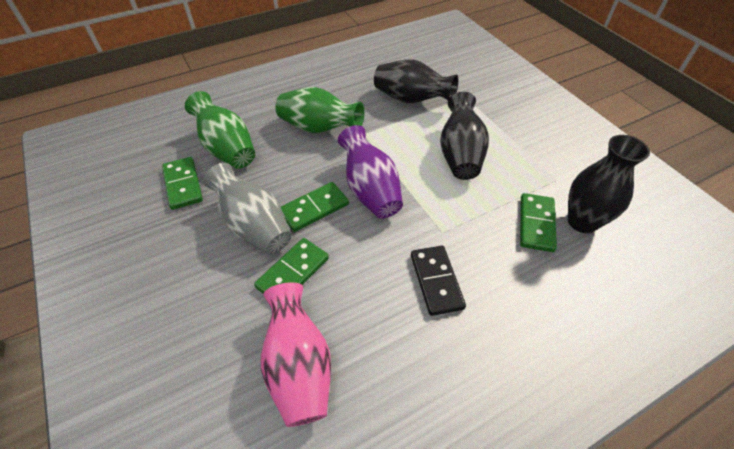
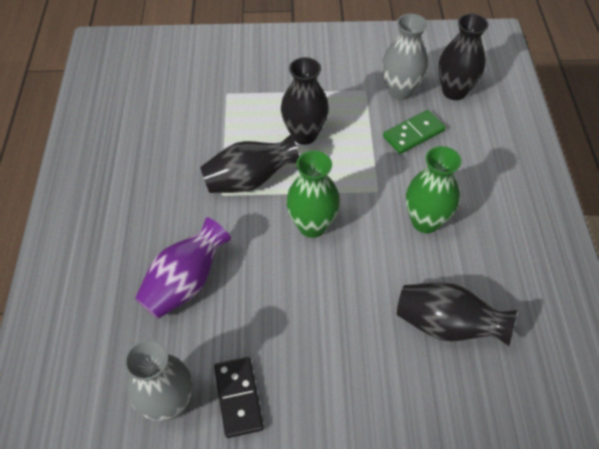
black vase: [374,59,458,103] [440,92,489,180] [568,135,650,233] = 3 -> [200,134,299,193] [281,57,329,145] [397,282,517,346] [439,13,488,100] = 4
green domino: [162,157,203,210] [254,238,329,294] [281,182,349,232] [520,193,557,252] = 4 -> [383,110,446,154] = 1
grey vase: [203,163,292,255] = 1 -> [124,339,192,421] [382,14,428,100] = 2
pink vase: [261,282,331,427] = 1 -> none = 0

